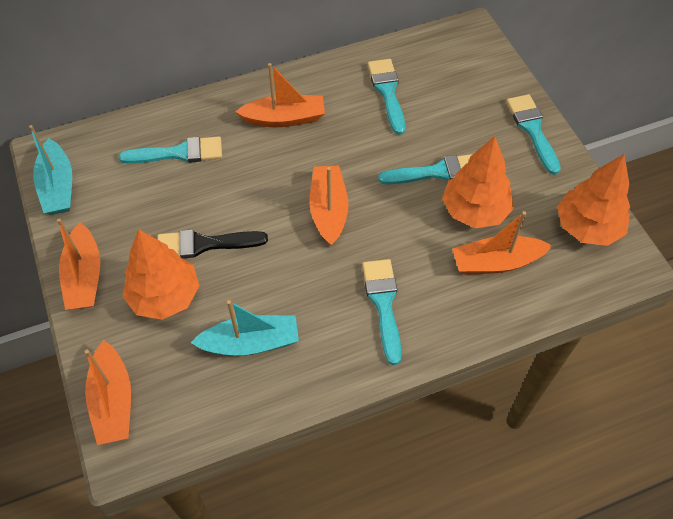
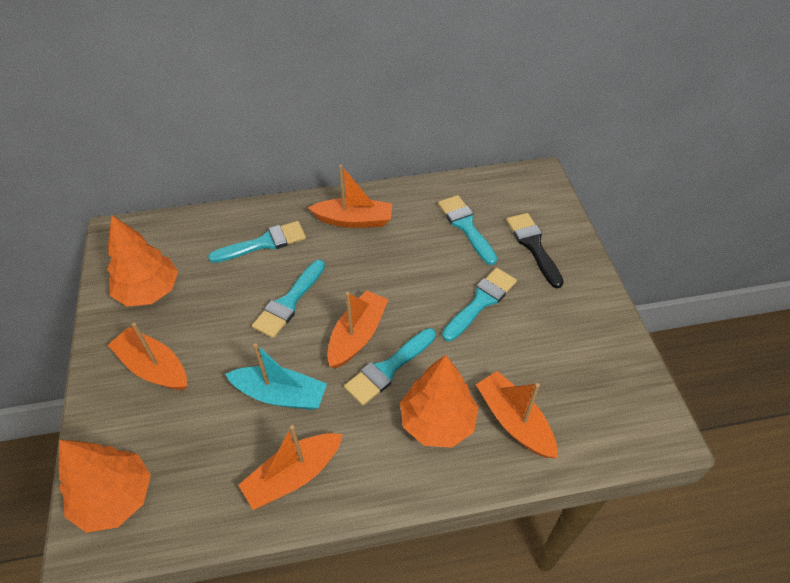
turquoise boat: [29,125,72,215] [191,300,299,356] = 2 -> [225,343,327,410] = 1

